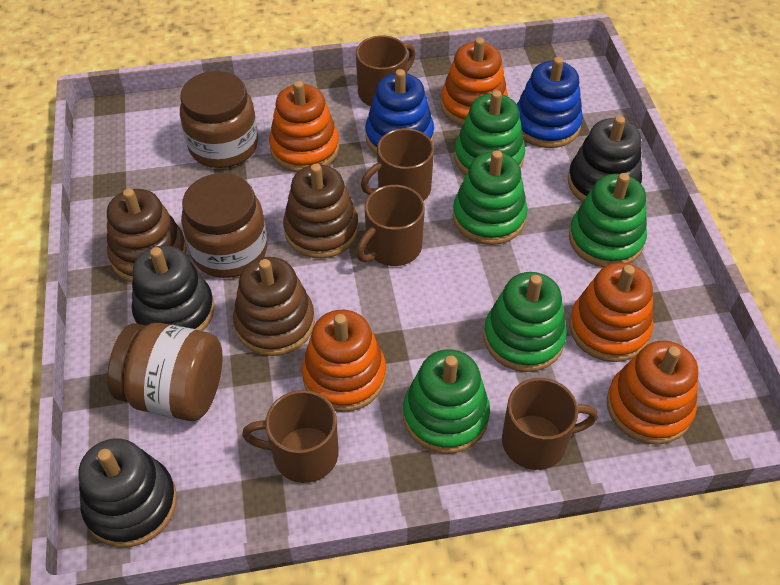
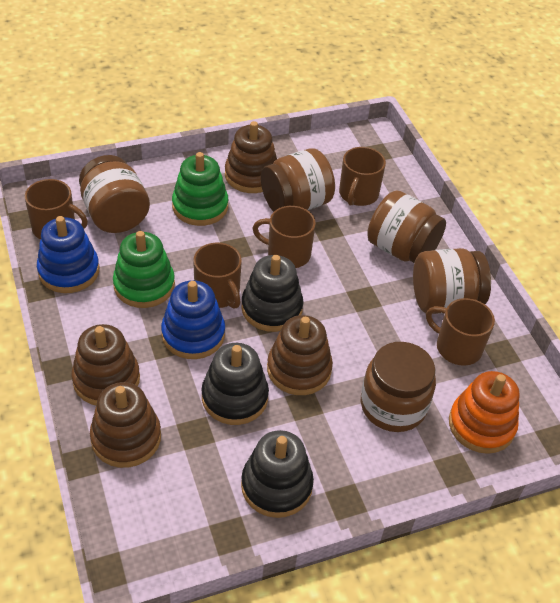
brown jar: [107,323,222,421] [180,71,258,168] [181,173,267,278] = 3 -> [79,155,150,233] [261,148,335,212] [361,342,436,432] [367,190,446,263] [413,248,491,314] = 5
brown stacking toy: [107,188,187,282] [233,257,315,356] [283,164,358,258] = 3 -> [72,324,140,406] [90,382,161,468] [225,121,277,193] [267,315,333,395] = 4
green stacking toy: [403,349,490,454] [453,150,527,245] [454,90,525,175] [483,272,567,372] [569,173,647,267] = 5 -> [113,231,175,308] [172,152,228,226] = 2
orange stacking toy: [269,81,339,172] [302,310,386,412] [440,37,508,126] [569,262,653,362] [607,341,698,445] = 5 -> [449,371,520,454] = 1

